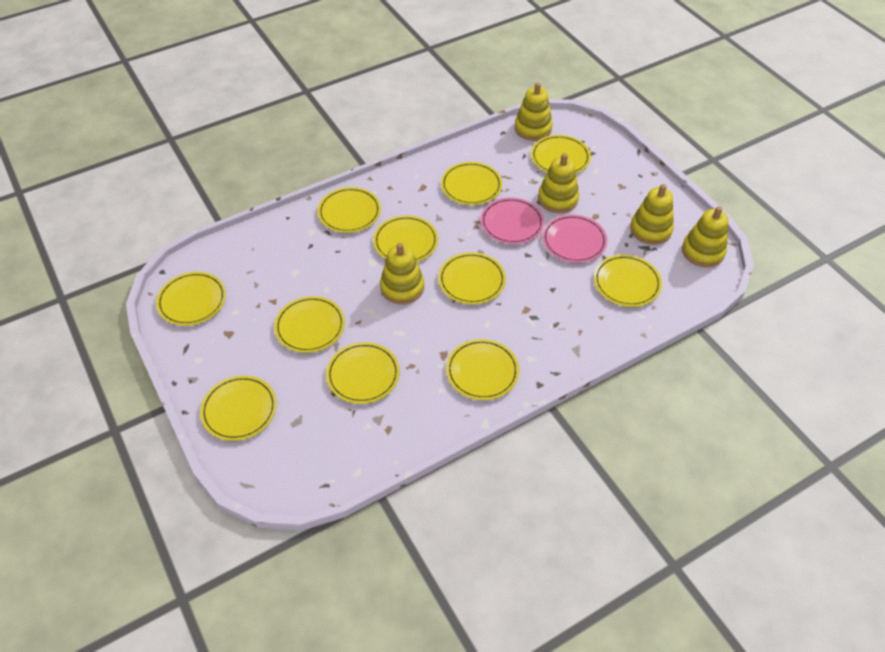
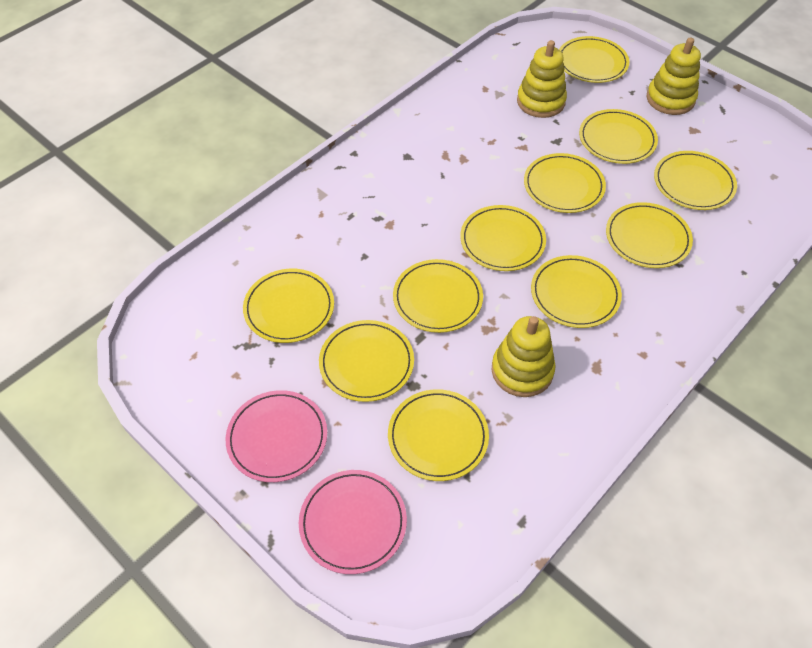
yellow stacking toy: [380,243,424,304] [514,82,553,141] [538,153,579,213] [630,184,674,245] [682,206,728,267] = 5 -> [492,316,555,397] [517,40,567,118] [647,38,701,115] = 3

